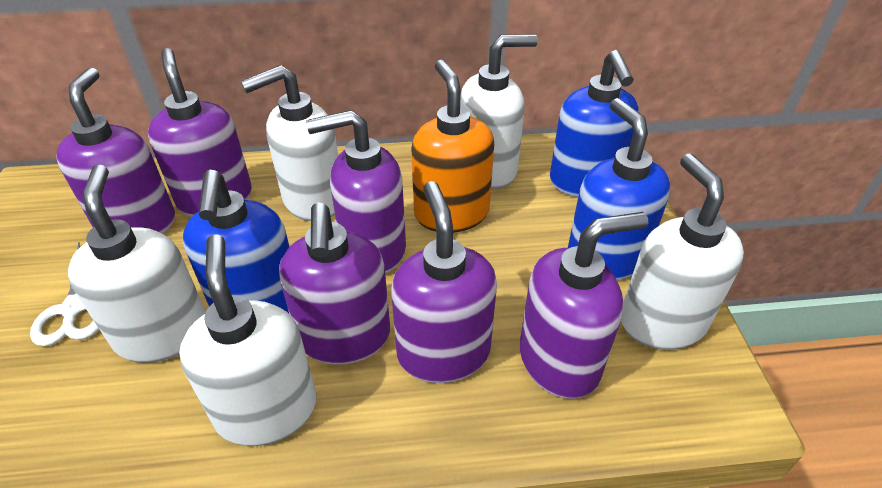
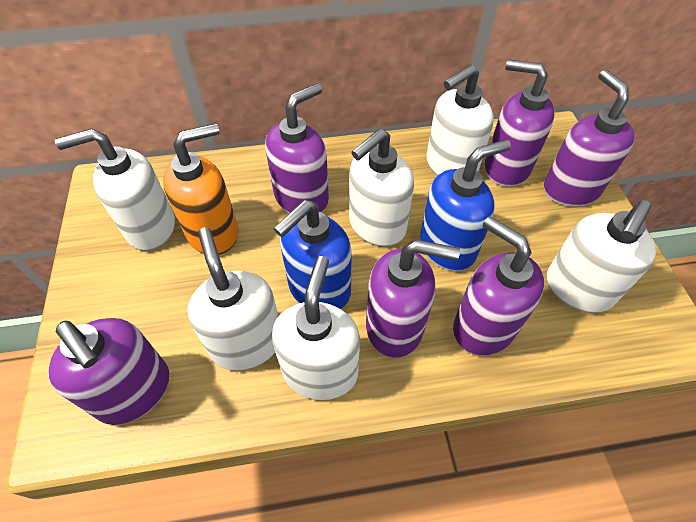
blue soap dispenser: [183,170,290,313] [550,50,639,197] [568,98,670,280] = 3 -> [273,200,352,309] [420,139,511,271] = 2
white scissors: [30,242,99,346] = 1 -> none = 0
white soap dispenser: [68,165,206,363] [179,234,316,446] [241,65,338,221] [460,34,538,189] [621,153,744,350] = 5 -> [55,128,175,251] [187,227,278,371] [272,256,360,400] [349,129,414,247] [426,64,494,175] [547,200,656,313] = 6

